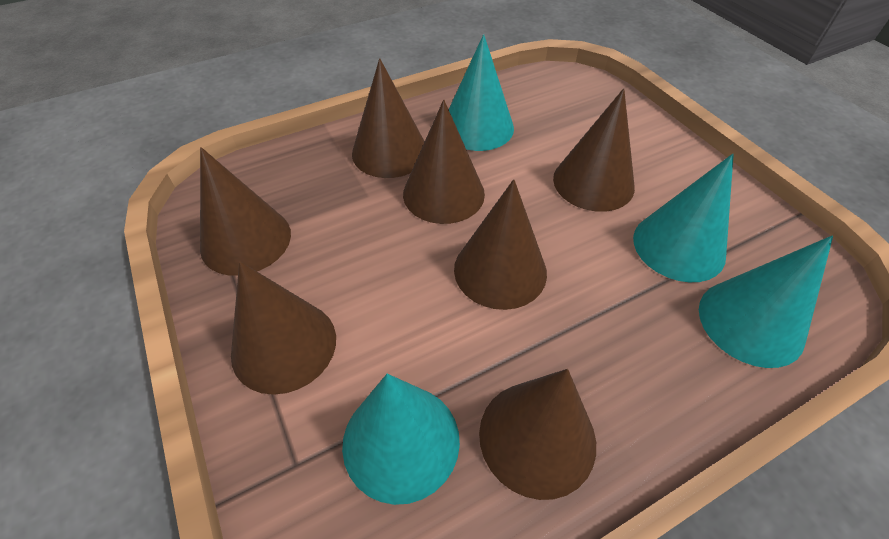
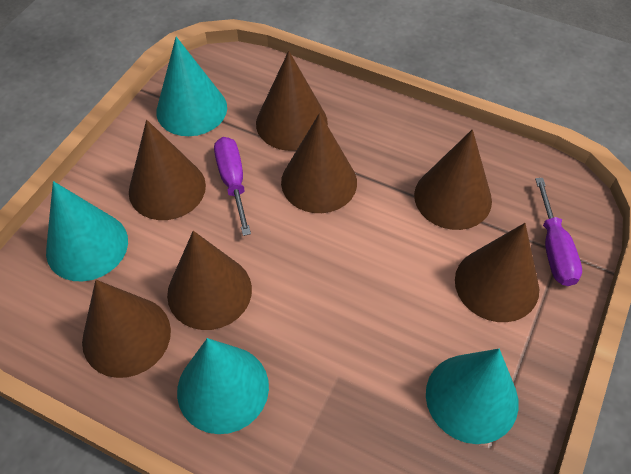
purple screwdriver: none = 0 -> [214,137,251,236] [535,178,582,286] = 2

